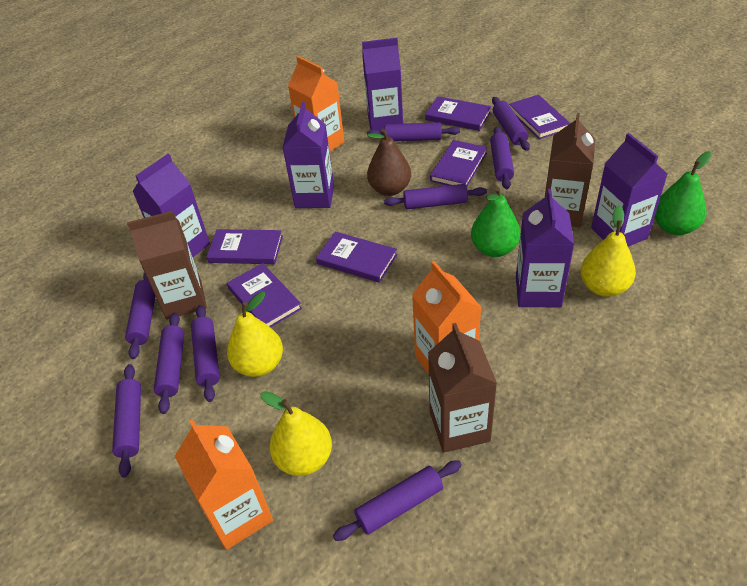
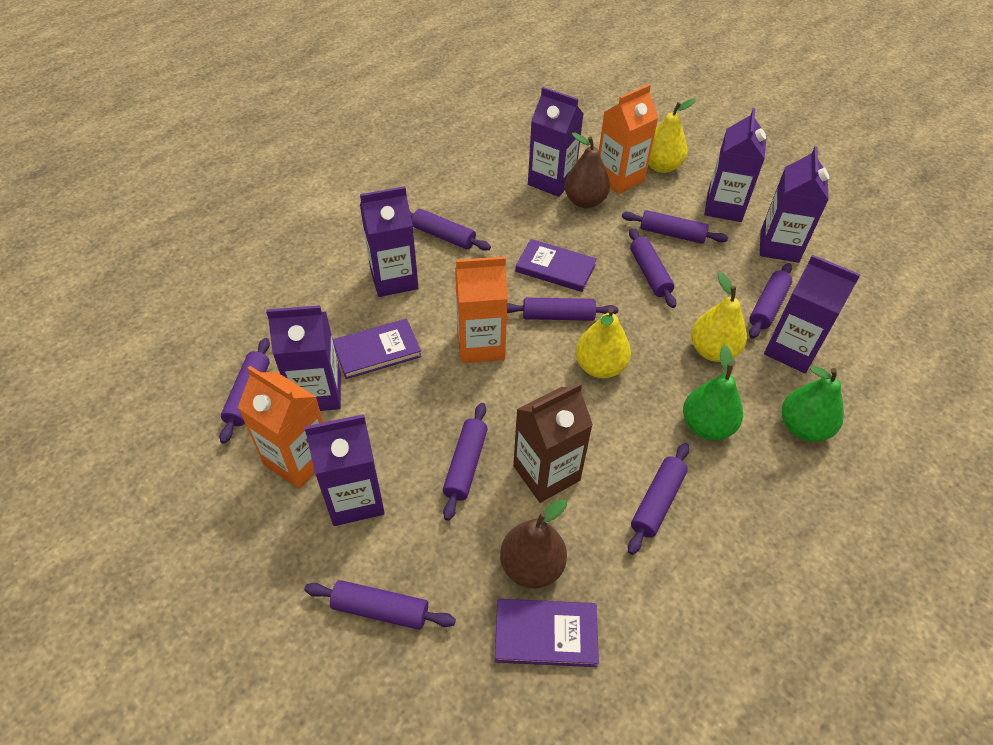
brown carton: [127,211,207,320] [428,323,497,453] [545,113,595,227] = 3 -> [513,382,593,503] = 1
brown pear: [367,128,411,196] = 1 -> [500,499,567,589] [564,132,610,208] = 2
purple book: [206,229,283,264] [227,263,302,328] [316,232,397,283] [425,96,491,131] [430,140,487,186] [509,95,571,139] = 6 -> [333,319,422,379] [495,599,599,667] [515,239,597,292] = 3
purple carton: [132,154,210,257] [282,102,334,208] [362,38,403,131] [516,189,575,308] [591,133,667,247] = 5 -> [266,305,341,411] [304,414,385,526] [360,186,418,297] [528,87,584,197] [704,108,766,222] [760,146,829,263] [764,255,861,373] = 7

